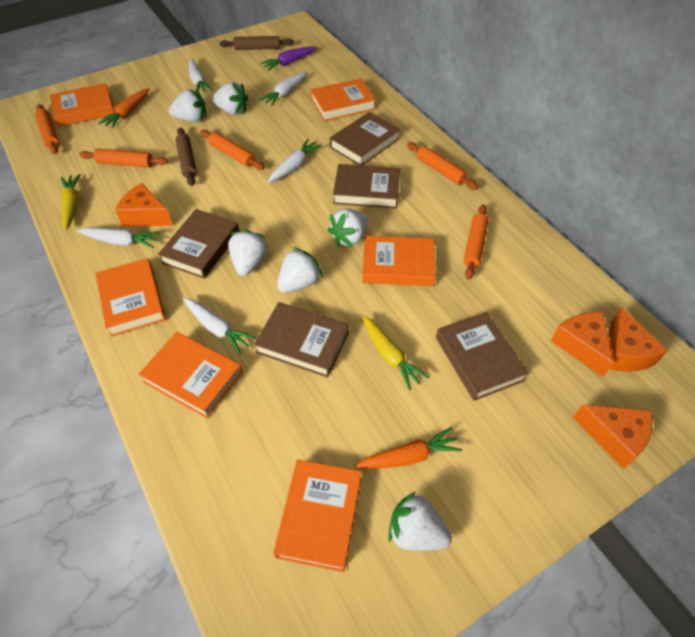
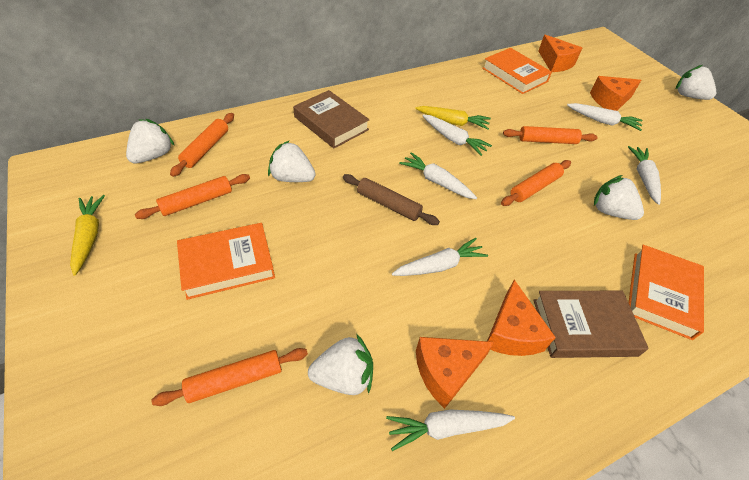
brown book: [158,209,240,279] [254,302,349,378] [330,112,400,165] [333,164,400,209] [436,312,529,401] = 5 -> [293,90,370,148] [533,291,649,358] = 2
brown rolling pin: [175,127,197,186] [220,36,294,50] = 2 -> [343,174,440,225] = 1
orange book: [50,83,115,127] [95,258,166,337] [138,332,243,419] [273,460,362,572] [311,79,376,121] [362,236,436,286] = 6 -> [177,223,275,300] [482,48,552,94] [629,245,704,340] = 3
orange carrot: [99,88,149,128] [354,427,462,469] = 2 -> none = 0
purple carrot: [260,46,317,71] = 1 -> none = 0
white carrot: [77,228,160,248] [183,298,256,354] [189,58,213,93] [259,71,307,106] [268,139,322,183] = 5 -> [386,410,515,451] [392,238,488,276] [399,152,477,199] [422,114,492,156] [567,103,643,131] [628,146,661,205] = 6
white strawberry: [169,88,206,122] [212,82,248,115] [228,229,269,276] [277,247,323,293] [327,209,368,247] [388,491,452,551] = 6 -> [126,119,175,163] [268,140,316,182] [308,334,373,395] [594,175,644,220] [676,65,716,100] = 5

